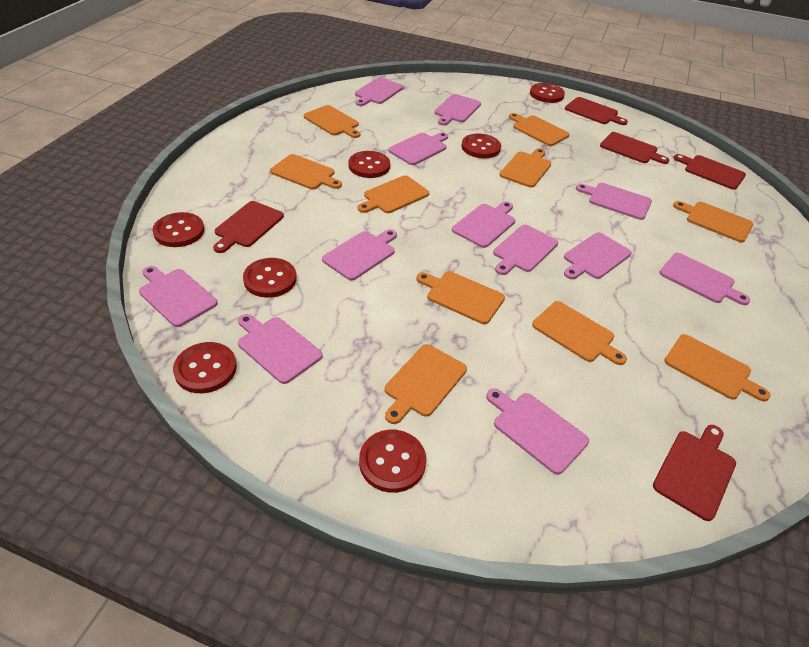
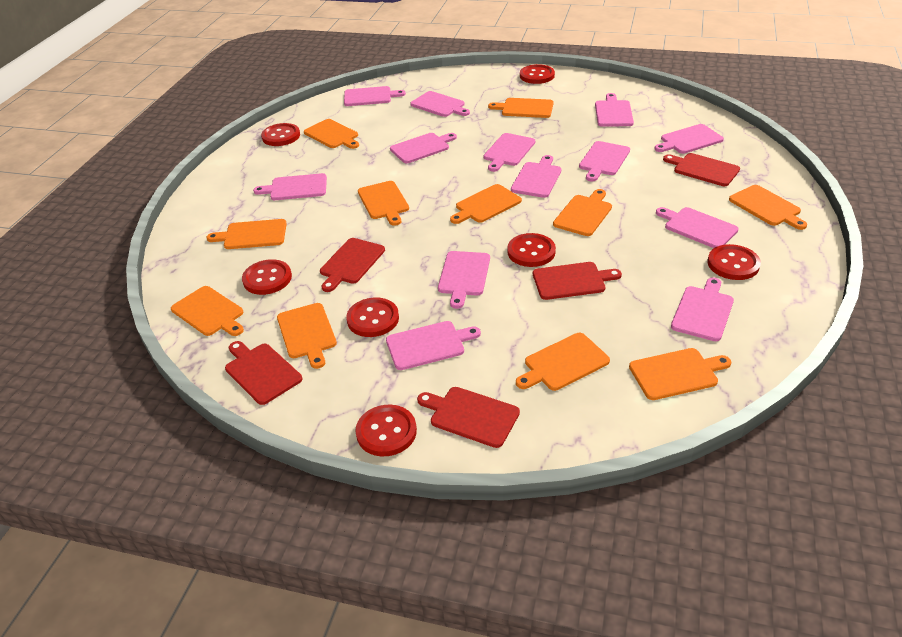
orange cutting board: [270,154,342,190] [304,105,360,138] [358,175,429,213] [385,344,467,424] [416,271,505,324] [499,148,551,188] [509,113,570,146] [532,301,627,365] [664,334,770,401] [673,201,753,242] = 10 -> [171,286,244,336] [207,219,287,249] [277,303,337,369] [304,119,359,149] [358,181,409,226] [450,184,522,224] [488,98,554,118] [516,333,610,391] [553,189,612,236] [629,348,731,400] [729,185,807,230] = 11
pink cutting board: [139,266,218,327] [238,314,323,384] [322,229,397,280] [355,77,404,106] [388,132,448,165] [434,94,481,125] [452,201,515,248] [486,389,589,475] [493,225,558,275] [564,232,632,279] [576,183,652,220] [659,253,750,305] = 12 -> [253,173,327,200] [344,86,406,106] [386,321,481,370] [390,133,457,163] [410,91,470,117] [438,251,490,309] [484,133,535,172] [511,155,561,198] [579,141,630,182] [595,93,634,127] [654,124,724,154] [656,207,739,248] [671,277,734,341] = 13

